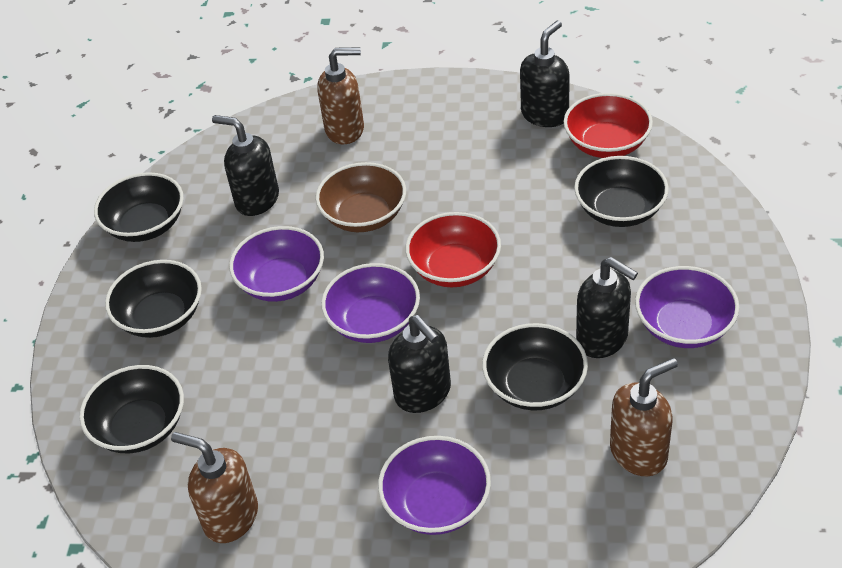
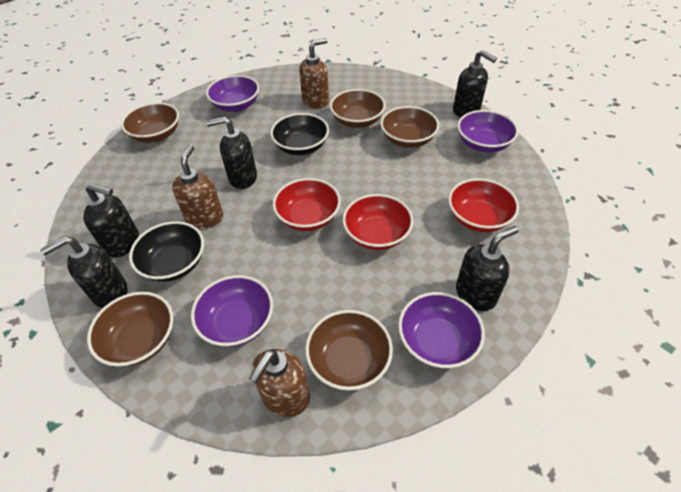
black bowl: [79,365,184,453] [94,172,184,242] [105,260,202,338] [482,323,588,410] [574,156,669,227] = 5 -> [129,221,204,282] [270,113,329,155] = 2
black soap dispenser: [212,115,279,216] [388,315,451,413] [520,20,570,127] [576,257,638,358] = 4 -> [40,236,127,308] [83,183,139,258] [206,117,257,189] [453,50,497,117] [456,226,519,311] = 5
brown bowl: [316,162,406,232] = 1 -> [87,292,173,367] [121,102,179,143] [305,310,393,390] [330,89,386,128] [380,106,439,148] = 5
red bowl: [405,212,501,287] [564,93,653,158] = 2 -> [273,178,341,231] [343,194,414,250] [448,178,519,232] = 3

